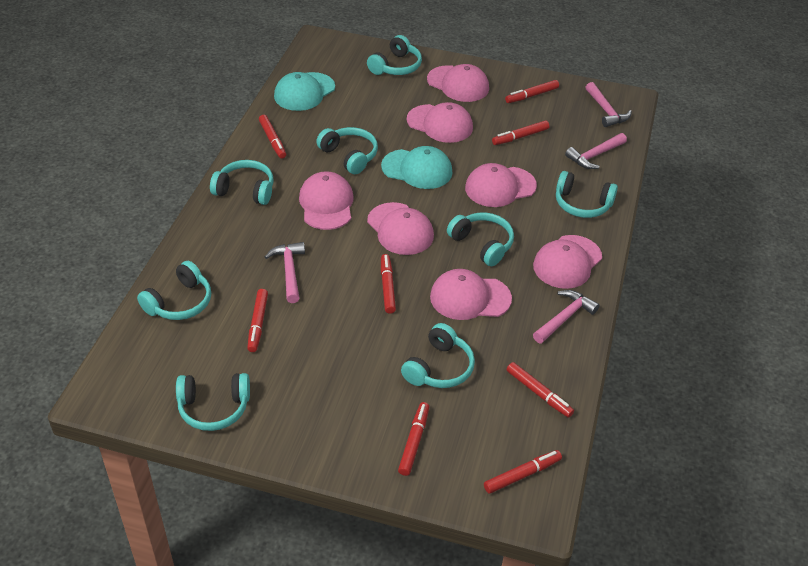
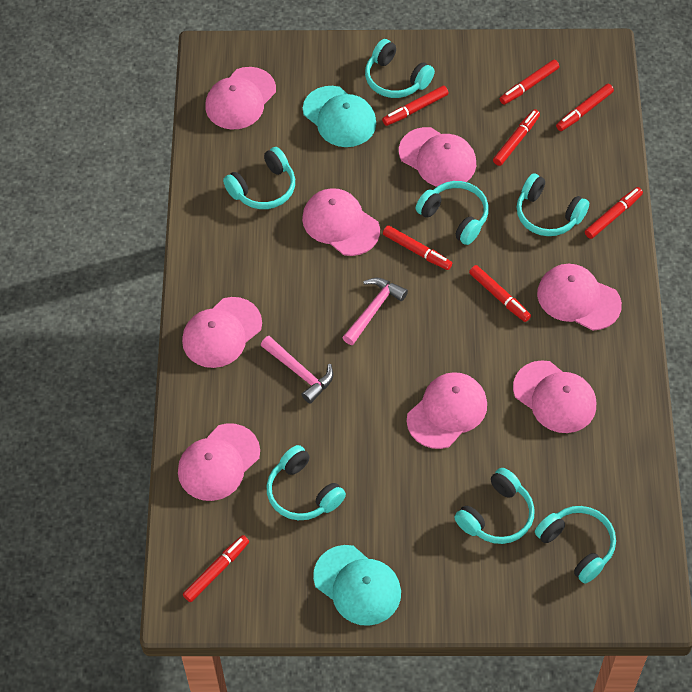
pink cap: [299,171,354,230] [367,202,434,255] [407,102,473,143] [427,64,489,102] [430,269,512,320] [465,163,537,207] [533,235,602,289] = 7 -> [178,423,260,501] [182,297,262,368] [205,67,276,130] [302,188,380,256] [399,127,476,187] [407,372,487,449] [513,360,596,433] [537,264,622,331] = 8
pink hammer: [265,242,305,303] [533,290,600,344] [565,133,627,169] [585,82,632,127] = 4 -> [261,336,333,404] [342,278,408,345] = 2
turquoise headphones: [137,261,211,320] [176,373,250,431] [210,160,274,205] [316,127,378,174] [367,35,422,75] [401,323,475,388] [447,212,514,266] [556,171,618,218] = 8 -> [223,147,295,209] [267,445,346,520] [365,39,435,98] [416,181,489,245] [455,468,534,544] [517,173,589,236] [535,506,616,584] = 7

